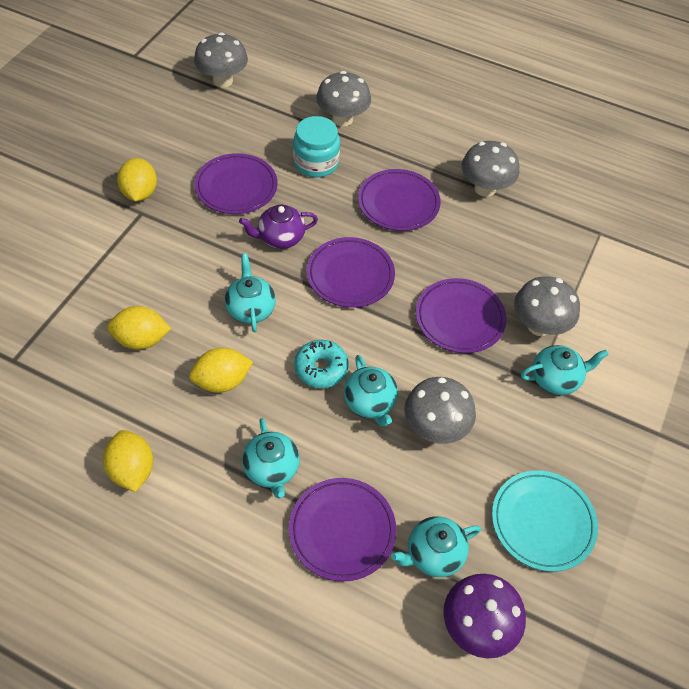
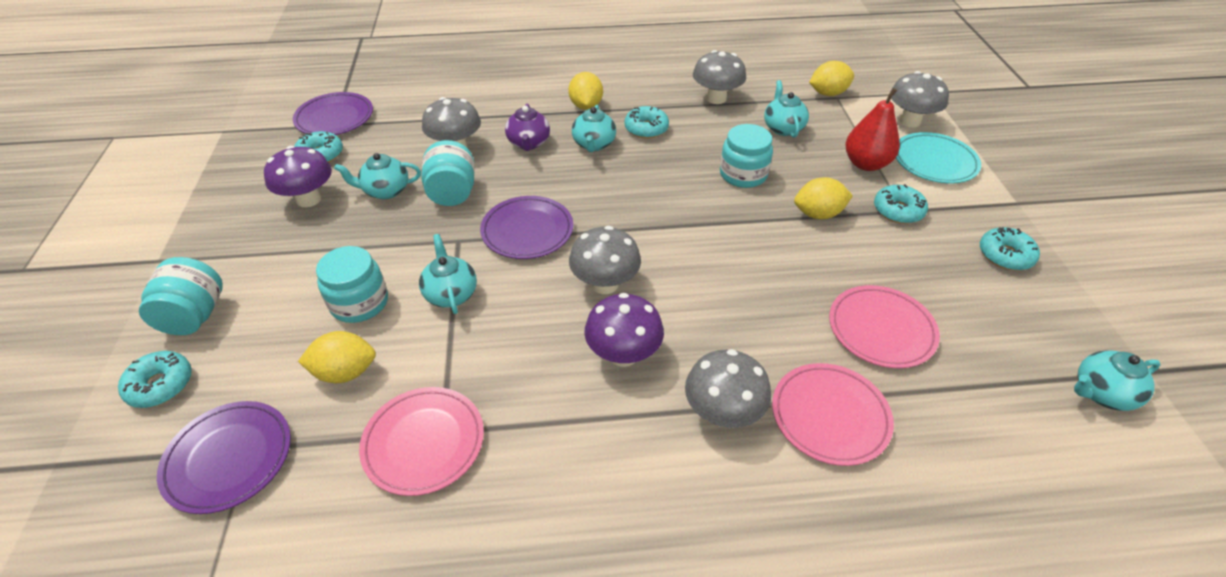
pink plate: none = 0 -> [359,387,484,496] [772,363,894,466] [829,285,940,368] = 3
purple mushroom: [443,574,526,659] = 1 -> [264,146,332,207] [584,293,664,367] = 2
purple plate: [194,153,278,214] [289,478,396,581] [307,237,395,308] [358,169,441,231] [416,278,507,353] = 5 -> [157,401,291,514] [293,92,373,135] [480,196,573,259] = 3
red pear: none = 0 -> [845,88,900,171] = 1
turquoise donut: [294,340,349,388] = 1 -> [118,351,192,408] [294,131,343,163] [624,106,669,139] [874,184,928,224] [980,227,1040,270] = 5
turquoise jar: [293,116,340,177] = 1 -> [139,257,223,335] [316,246,388,323] [421,140,475,206] [720,124,773,188] = 4

